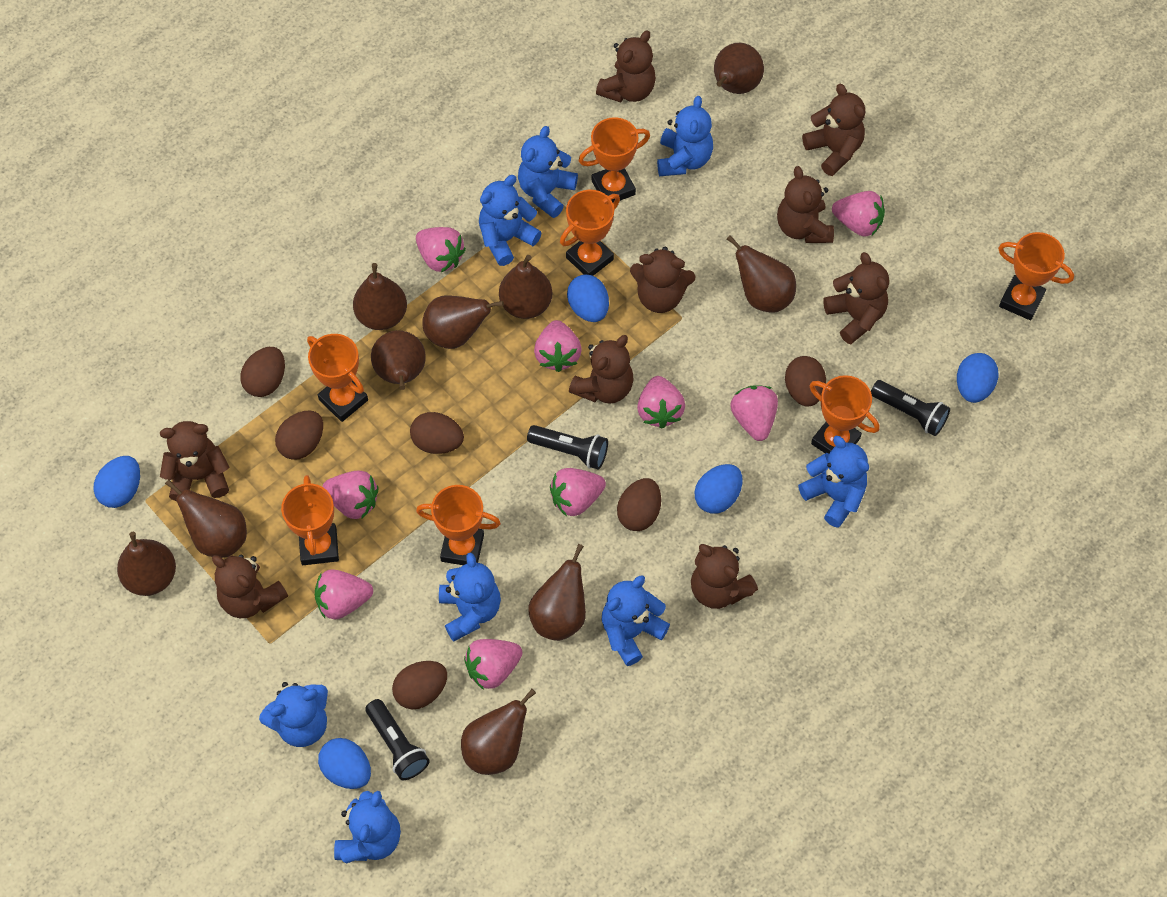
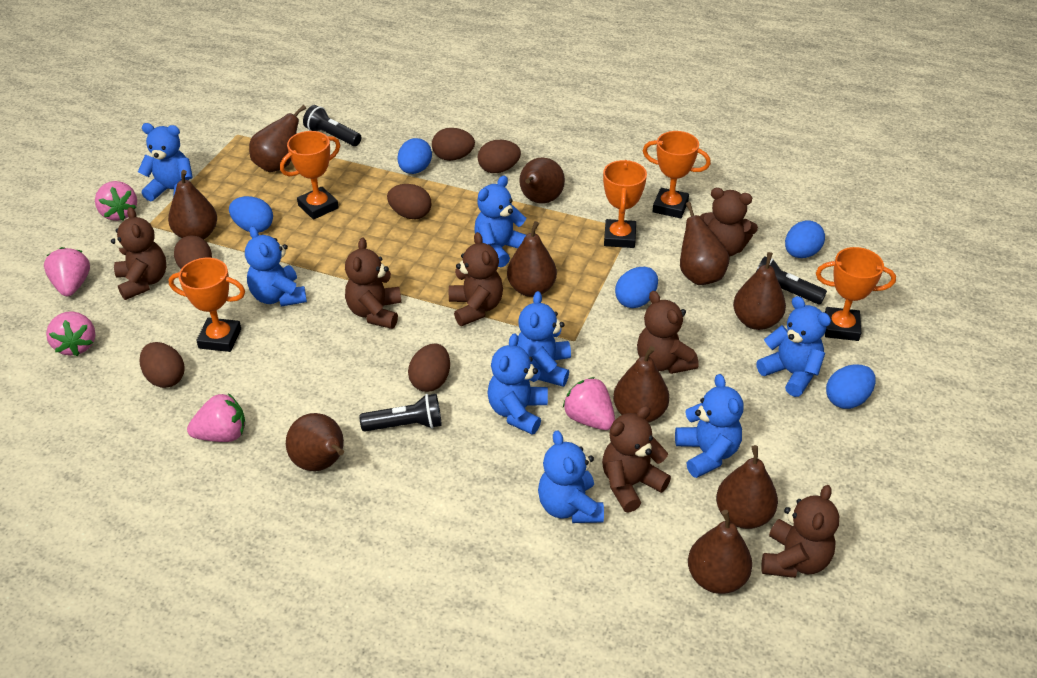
brown teddy bear: [160,421,229,501] [212,555,288,618] [569,335,634,404] [596,31,656,103] [630,247,696,313] [691,544,758,609] [777,166,834,243] [802,84,865,176] [823,252,889,344] = 9 -> [111,207,166,300] [345,238,401,329] [449,232,503,326] [602,406,671,513] [637,291,699,374] [700,188,758,257] [761,485,839,578] = 7
orange trophy: [281,475,339,565] [307,334,368,422] [416,485,501,565] [560,190,620,276] [578,117,650,203] [810,375,879,454] [998,232,1074,320] = 7 -> [168,258,245,352] [280,131,340,220] [603,160,647,248] [643,131,711,218] [816,247,896,341] = 5
pink strawberry: [315,569,373,619] [323,471,379,519] [416,227,466,272] [464,639,523,690] [534,320,582,372] [550,468,606,517] [637,376,685,429] [730,386,778,441] [832,191,885,237] = 9 -> [44,247,90,296] [46,311,96,356] [95,181,137,221] [187,393,245,442] [563,377,615,430] = 5

